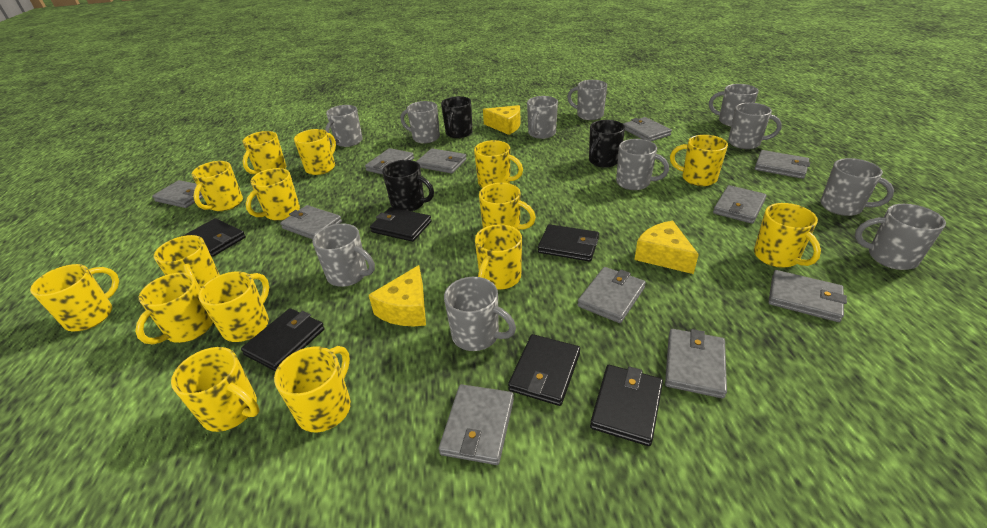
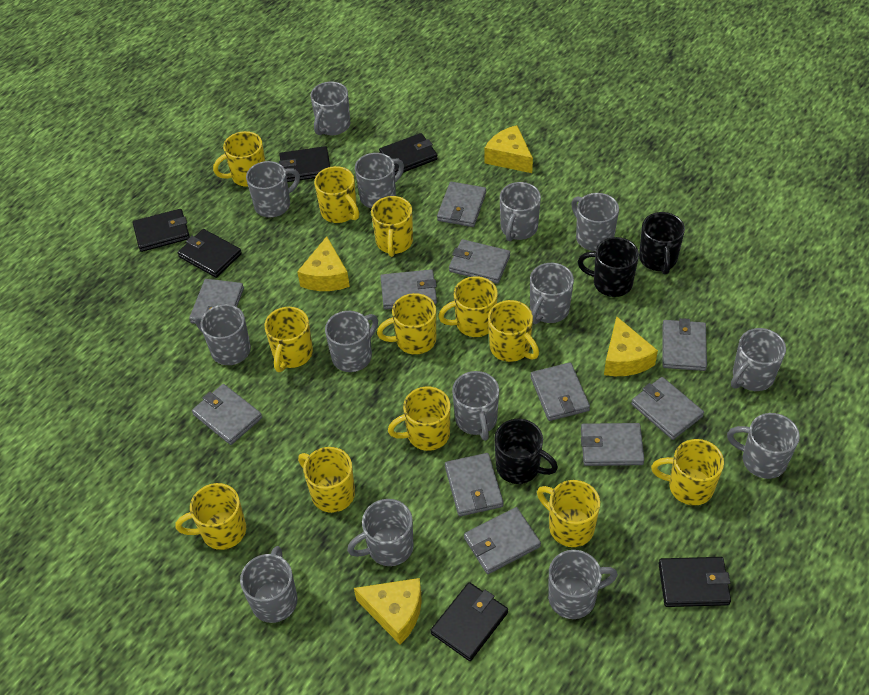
grey mug: [312,224,375,287] [325,105,363,147] [400,101,440,143] [444,277,516,351] [527,96,558,139] [567,80,607,120] [616,139,669,190] [709,84,759,126] [728,103,782,149] [820,158,894,216] [855,204,946,270] = 11 -> [195,304,251,365] [240,546,298,623] [246,161,300,217] [310,82,350,135] [325,311,378,372] [347,499,414,566] [355,153,404,208] [452,371,499,441] [500,182,541,241] [530,263,574,324] [548,550,618,619] [571,193,619,251] [727,413,800,479] [731,328,786,391] = 14
yellow cheese: [369,265,426,326] [483,105,521,135] [634,221,699,274] = 3 -> [297,236,350,291] [354,578,422,645] [485,125,533,173] [604,316,658,376] = 4
yellow mug: [30,264,119,331] [135,272,213,344] [154,235,220,289] [171,347,260,432] [192,161,243,211] [198,271,269,342] [242,131,286,174] [246,168,300,221] [274,346,351,432] [294,129,336,175] [474,140,523,188] [475,224,522,290] [479,183,536,231] [670,135,728,186] [754,203,821,268] = 15 -> [175,483,246,550] [213,131,265,187] [264,307,313,372] [298,447,355,513] [314,166,359,223] [371,196,413,257] [377,293,436,355] [388,387,450,451] [438,276,498,337] [488,300,539,362] [537,480,600,547] [651,439,724,506] = 12

